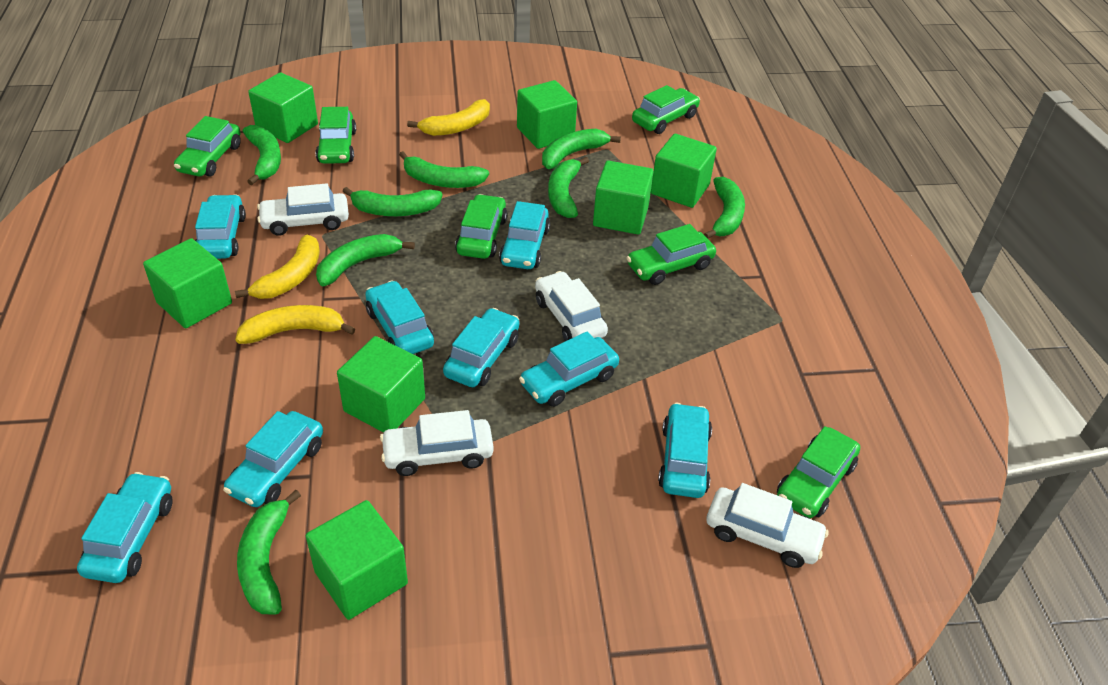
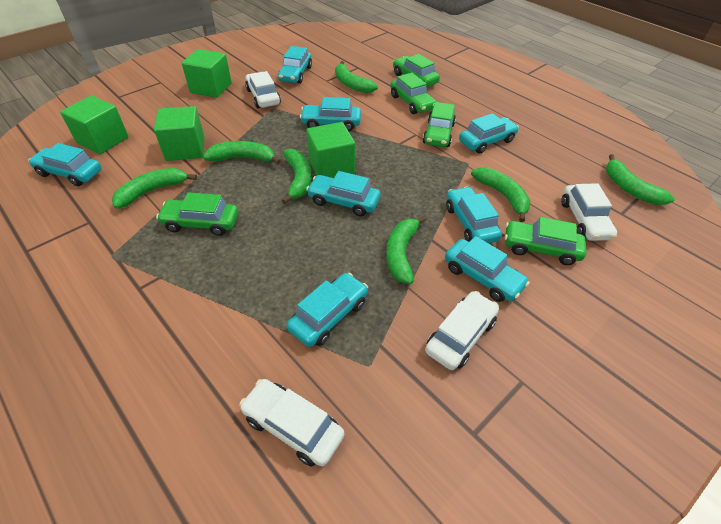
green banana: [237,490,301,615] [243,125,281,185] [316,234,415,286] [343,187,443,216] [399,151,489,188] [542,129,621,169] [548,157,589,218] [704,177,745,239] = 8 -> [112,168,197,209] [203,141,281,164] [282,149,312,204] [335,61,378,93] [386,215,427,284] [471,167,531,222] [606,154,675,205] = 7
green car: [174,116,241,176] [316,107,356,164] [455,194,507,259] [627,224,716,285] [632,85,700,134] [777,426,860,518] = 6 -> [156,192,238,236] [390,73,436,114] [393,54,440,87] [423,102,456,147] [505,217,586,265] = 5
green cube: [143,238,232,328] [248,72,318,143] [306,500,408,620] [337,336,425,433] [517,80,577,149] [593,160,654,235] [651,134,717,208] = 7 -> [60,96,128,154] [154,106,205,161] [182,49,232,98] [307,122,355,178] = 4
yellow banana: [235,235,320,299] [235,305,355,344] [407,99,490,136] = 3 -> none = 0

